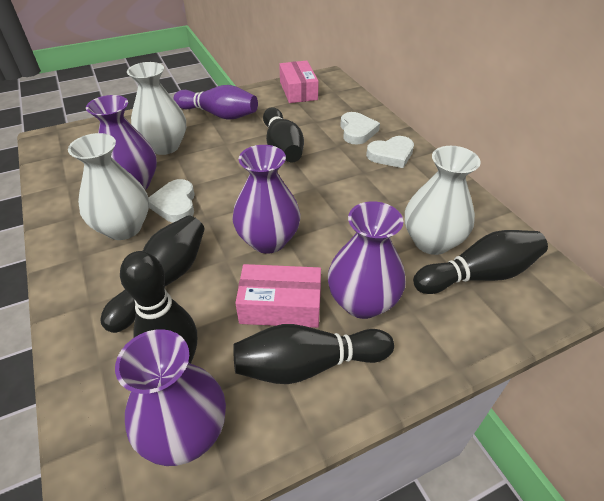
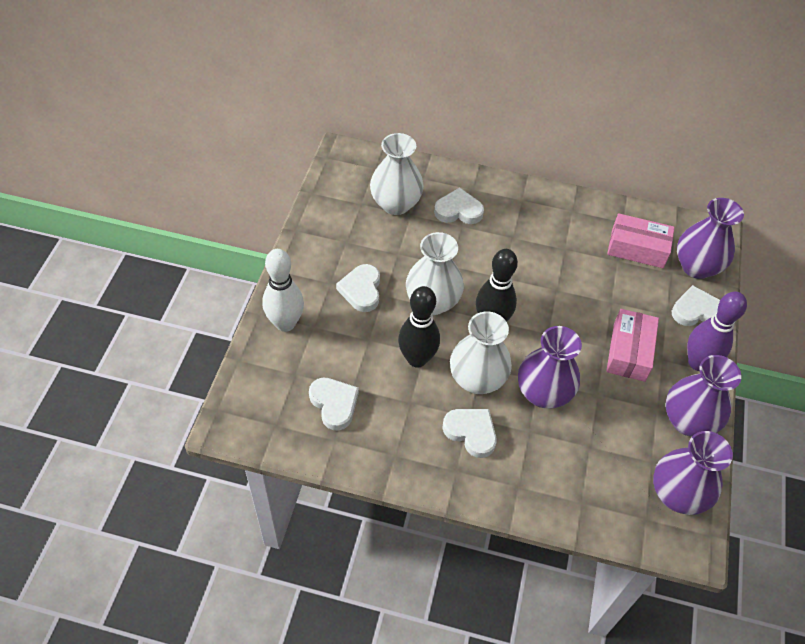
black bowling pin: [100,215,205,333] [120,251,197,363] [233,324,394,384] [263,107,304,162] [413,230,548,294] = 5 -> [398,286,440,368] [476,249,518,322] = 2
white bowling pin: none = 0 -> [262,249,304,332] = 1
white heart: [148,179,195,223] [340,112,380,145] [366,136,414,168] = 3 -> [309,378,359,431] [336,264,380,312] [434,188,484,224] [442,409,497,458] [672,285,720,326] = 5

